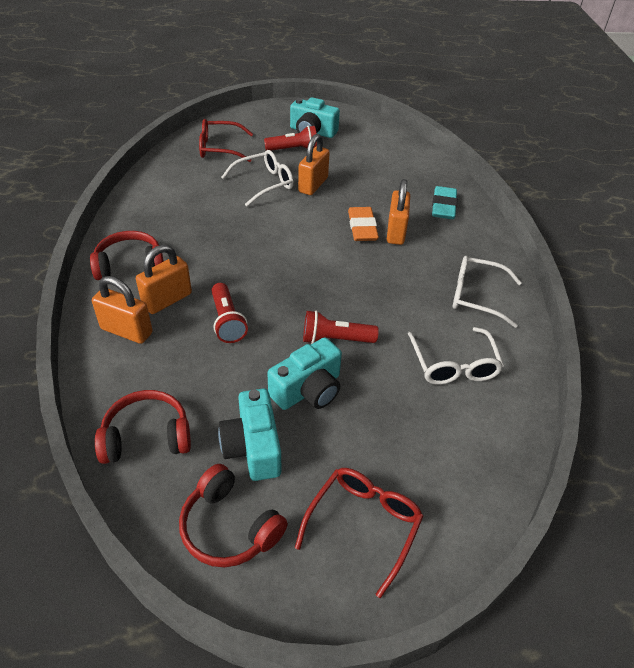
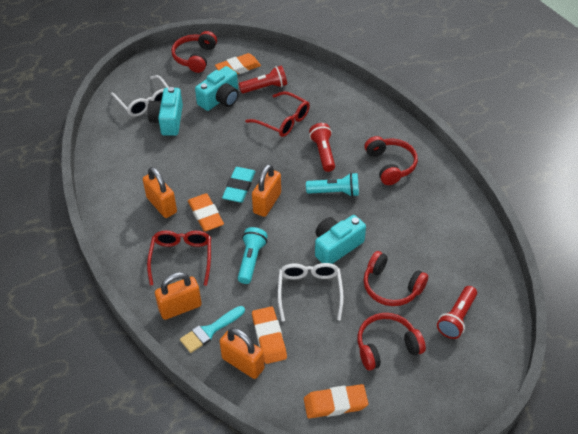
orange eraser: [348,207,379,241] = 1 -> [188,193,224,231] [215,53,261,74] [252,306,287,364] [304,384,368,419] = 4
red headphones: [90,231,164,280] [95,390,191,464] [179,464,288,567] = 3 -> [171,31,217,73] [358,313,426,370] [363,251,428,306] [364,136,418,185] = 4
turquoise brush: none = 0 -> [180,306,245,353] = 1
turquoise flashlight: none = 0 -> [238,227,268,284] [306,173,359,197] = 2
white glasses: [221,150,294,207] [408,327,504,385] [453,256,522,328] = 3 -> [111,75,169,117] [278,263,344,322] = 2

